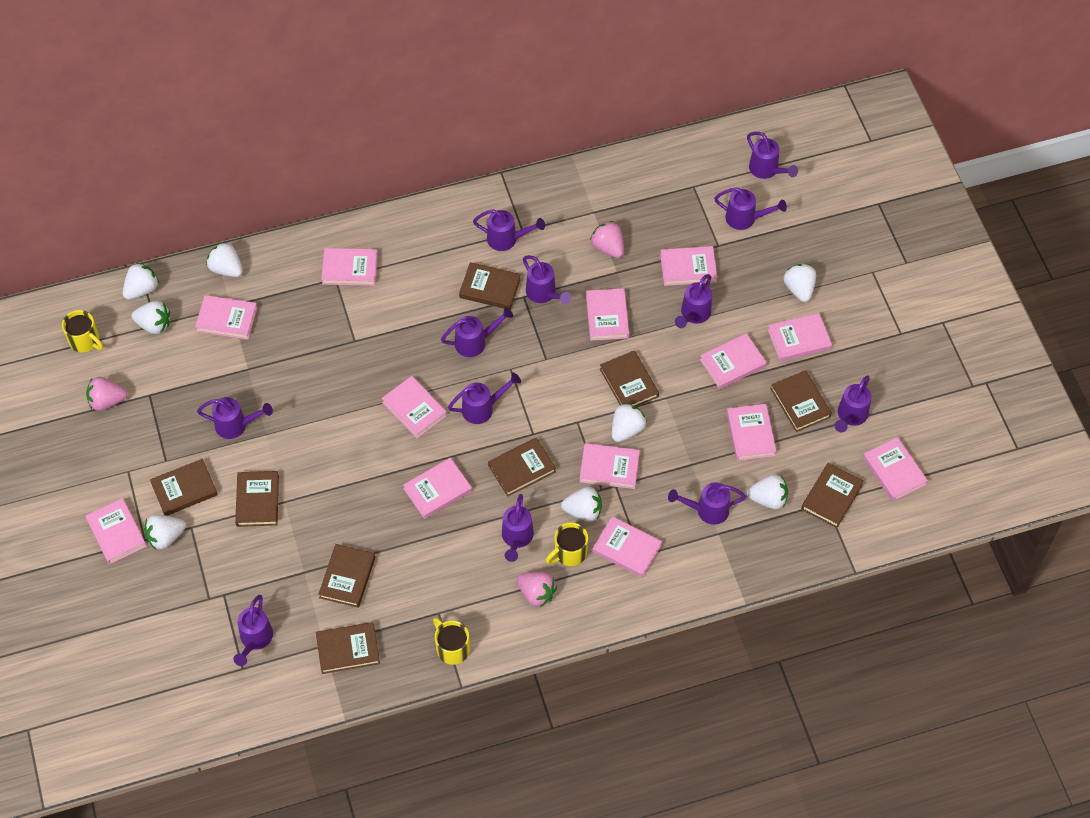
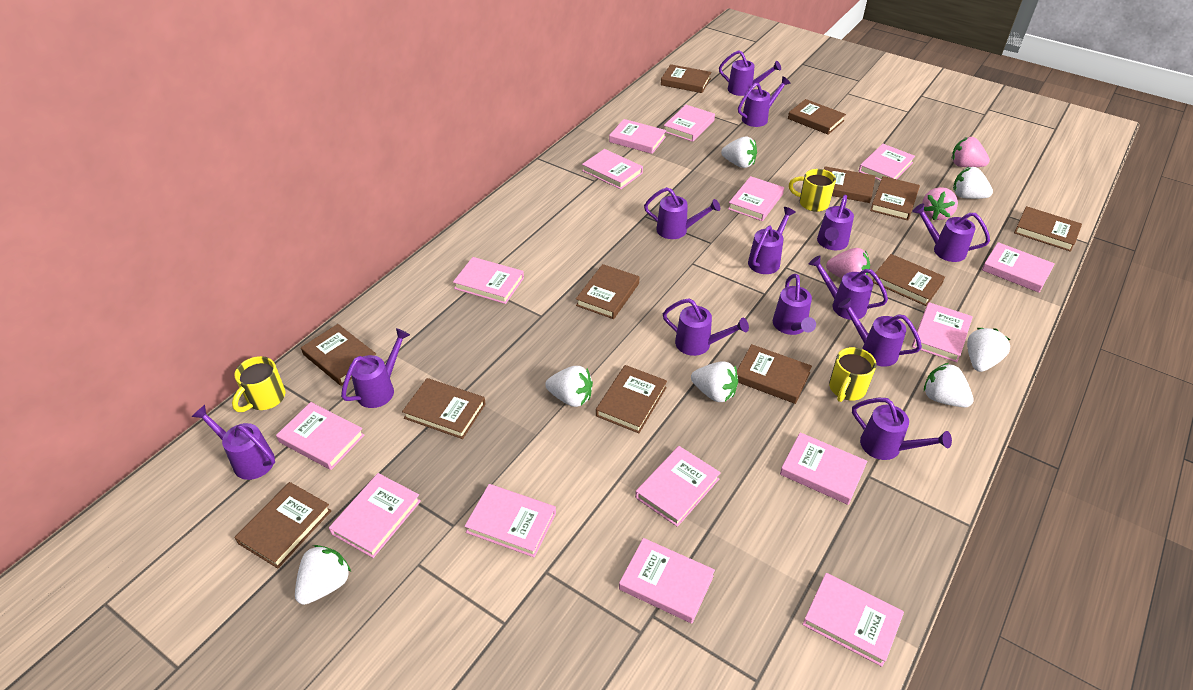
brown book: [150,459,218,516] [235,471,279,527] [316,622,380,674] [318,544,375,608] [459,262,521,310] [488,437,556,497] [600,350,659,407] [771,370,832,432] [801,463,864,528] = 9 -> [234,482,332,569] [301,324,376,386] [402,378,486,439] [576,264,640,319] [596,365,667,433] [661,64,711,93] [737,344,812,404] [788,99,846,135] [824,166,875,203] [870,176,920,220] [872,254,945,306] [1014,206,1082,252] = 12
pink book: [85,498,147,564] [195,295,258,340] [321,248,378,286] [382,376,447,438] [403,458,472,519] [579,443,640,489] [586,288,629,341] [592,516,662,577] [660,246,718,286] [700,333,767,389] [727,404,777,461] [768,313,832,362] [863,437,928,501] = 13 -> [276,402,364,470] [329,473,421,558] [453,257,524,304] [465,484,556,557] [582,149,643,189] [609,119,666,154] [619,538,715,623] [635,446,721,527] [664,105,715,142] [728,176,784,221] [780,432,867,505] [802,573,904,667] [859,144,915,181] [912,302,973,362] [982,242,1055,293] = 15
purple watering can: [197,397,273,439] [233,595,273,666] [441,307,513,357] [448,373,521,424] [473,209,545,251] [502,494,534,562] [523,255,571,304] [668,482,746,525] [675,274,712,328] [714,188,787,230] [747,132,798,179] [835,375,872,432] = 12 -> [192,405,275,480] [341,328,410,408] [644,187,720,239] [663,298,749,356] [719,50,781,96] [738,76,791,127] [748,207,796,274] [773,274,816,335] [809,255,888,320] [817,195,854,250] [838,298,922,367] [852,398,952,460] [912,203,990,262] = 13
white strawberry: [123,262,159,300] [132,301,170,334] [144,515,186,550] [206,241,243,277] [561,487,602,522] [612,403,647,442] [747,474,788,509] [784,264,816,302] = 8 -> [295,545,351,605] [545,366,593,407] [691,361,738,402] [721,137,757,168] [924,363,974,407] [953,167,993,199] [967,328,1010,372] = 7

